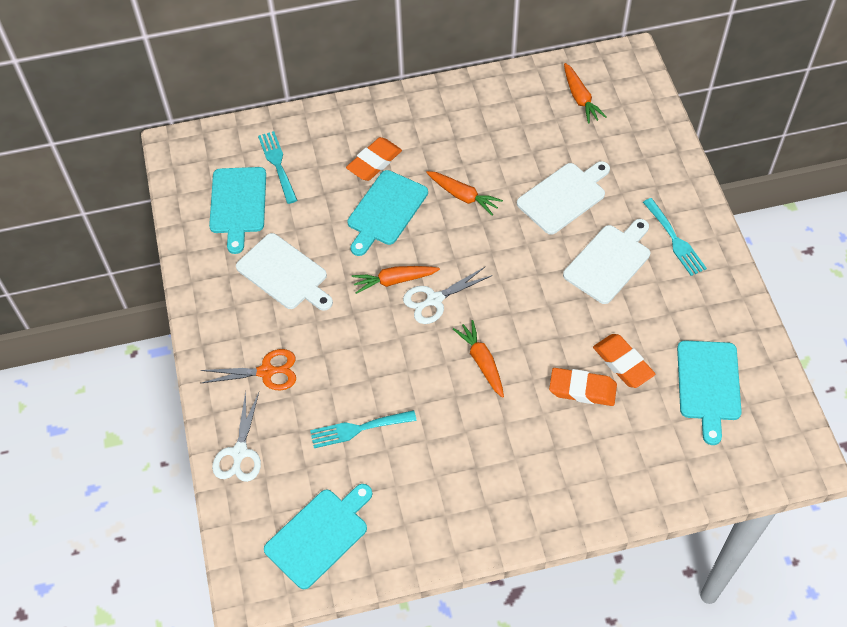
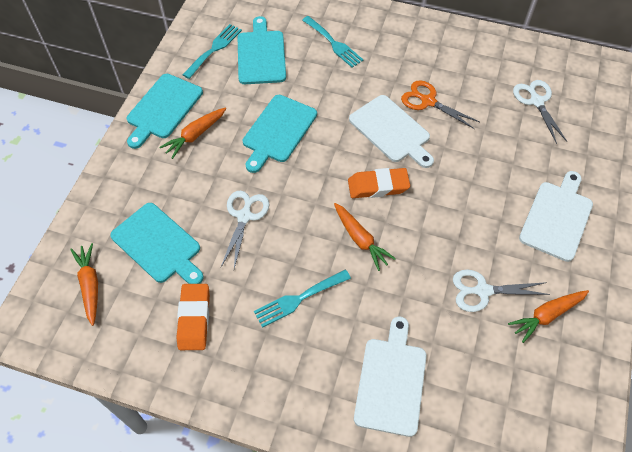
orange eraser: [346,137,402,181] [549,368,617,406] [593,334,655,388] = 3 -> [176,284,210,350] [348,168,410,198] = 2
white scissors: [212,391,261,482] [403,267,492,324] = 2 -> [221,191,270,269] [453,270,550,312] [513,80,567,144] = 3

